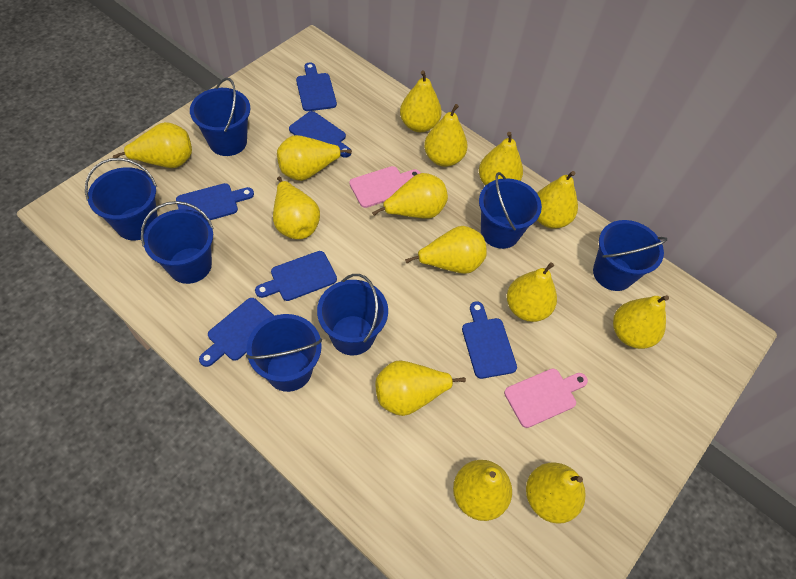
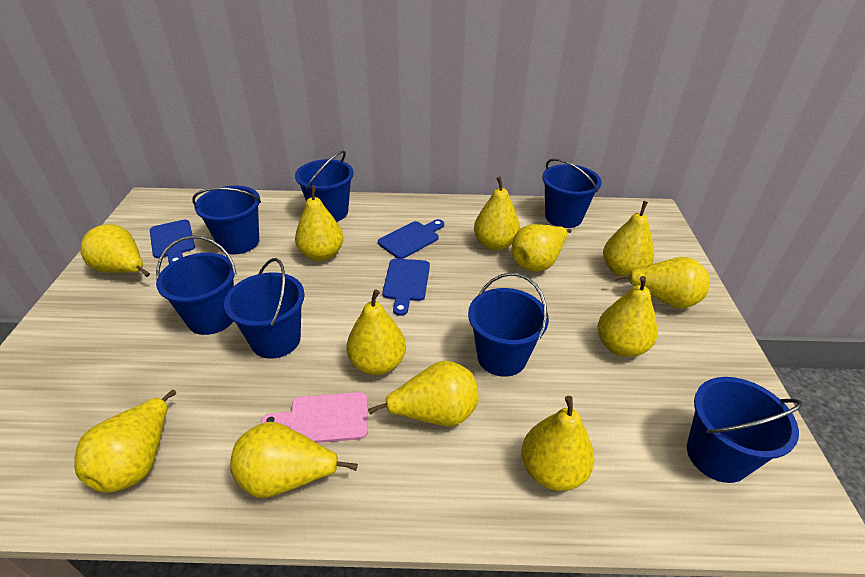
blue cutting board: [176,183,254,220] [199,298,274,367] [255,251,337,301] [289,111,351,158] [296,62,337,111] [462,301,517,379] = 6 -> [150,220,195,264] [378,219,444,259] [382,259,430,316] = 3
pink cutting board: [349,166,421,208] [504,369,588,428] = 2 -> [261,392,368,443] = 1
yellow pear: [113,122,192,168] [273,177,320,239] [277,135,352,181] [372,173,448,219] [375,360,466,416] [400,70,442,132] [405,226,487,274] [424,104,467,167] [453,460,512,521] [479,132,523,186] [507,262,557,322] [526,462,586,524] [537,171,578,229] [613,295,669,349] = 14 -> [74,390,176,493] [80,224,150,277] [230,422,358,498] [295,185,343,261] [346,290,406,375] [368,361,479,427] [474,177,520,251] [512,224,572,272] [522,396,595,491] [597,276,658,357] [603,201,654,276] [614,257,710,309] = 12

